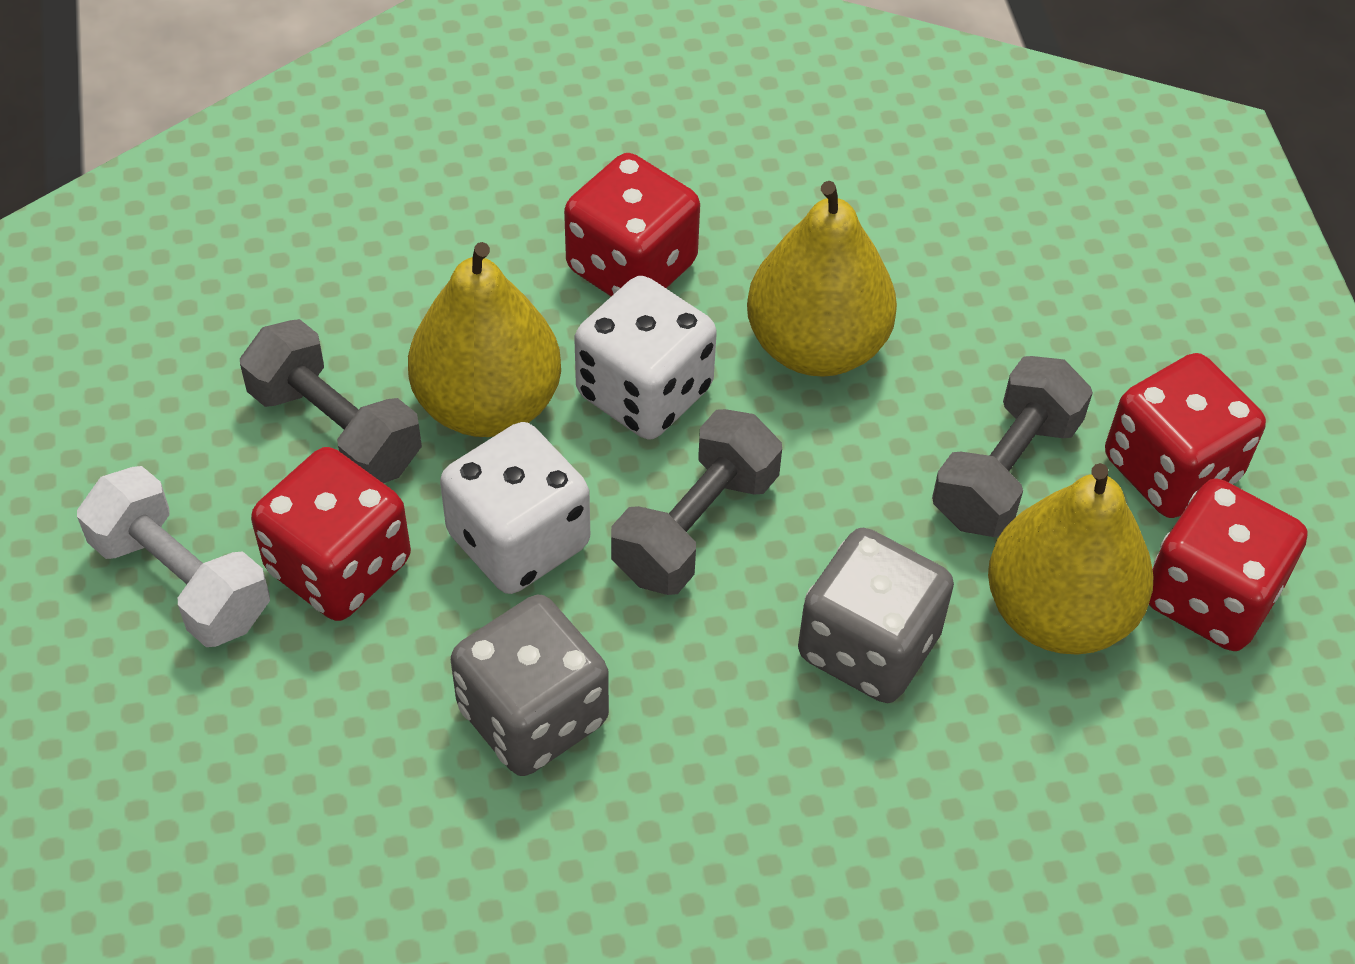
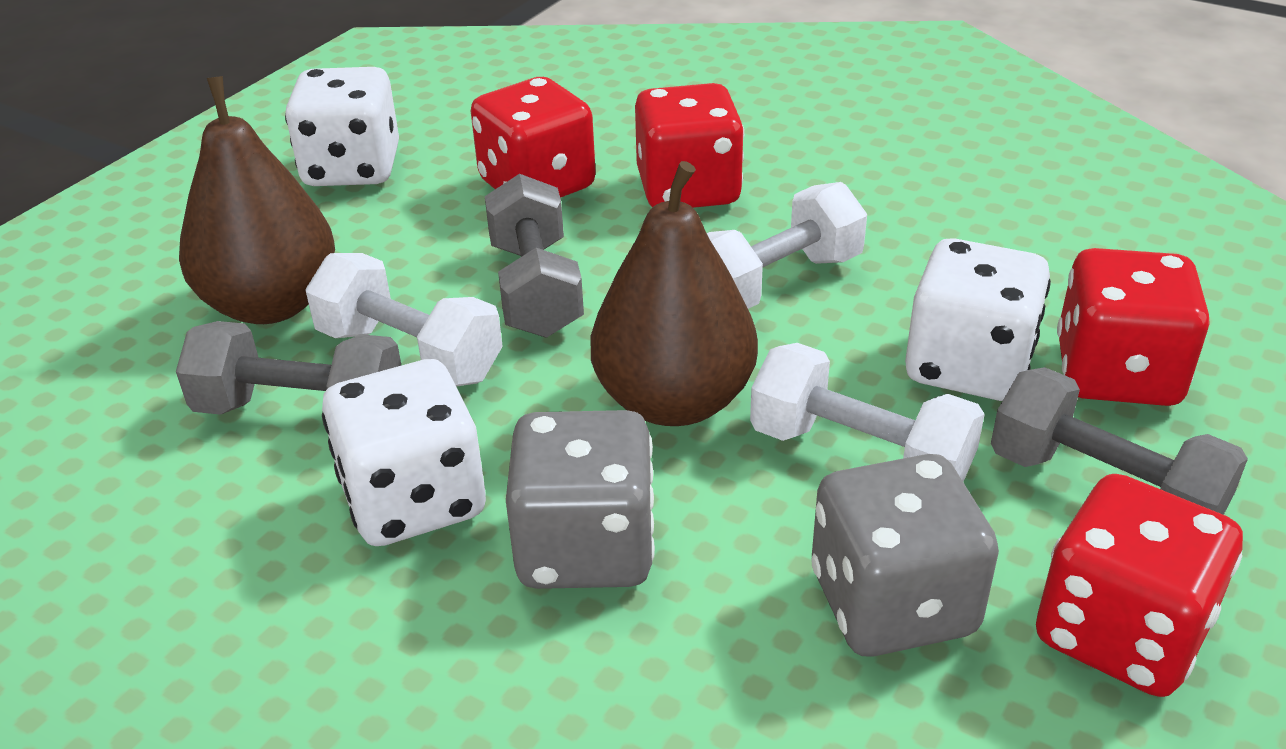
brown pear: none = 0 -> [179,76,335,324] [591,161,758,426] = 2
white dice: [440,422,590,594] [574,276,717,440] = 2 -> [285,67,399,186] [322,359,486,546] [905,238,1051,401] = 3
white dumbbell: [77,466,270,647] = 1 -> [305,253,503,387] [707,182,867,309] [750,343,985,482] = 3
yellow pear: [408,242,561,437] [747,181,897,377] [988,463,1154,655] = 3 -> none = 0

